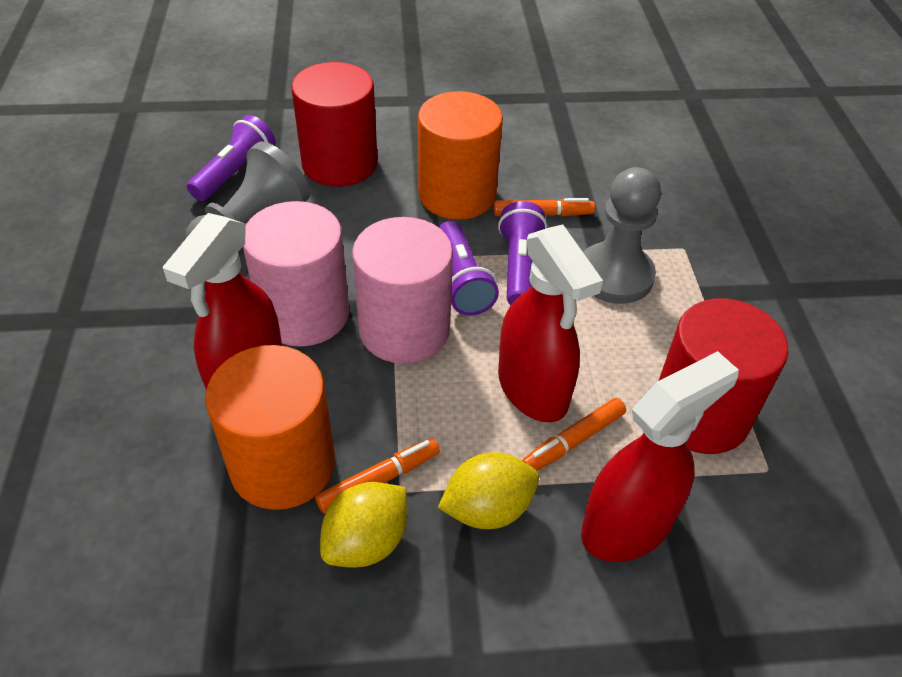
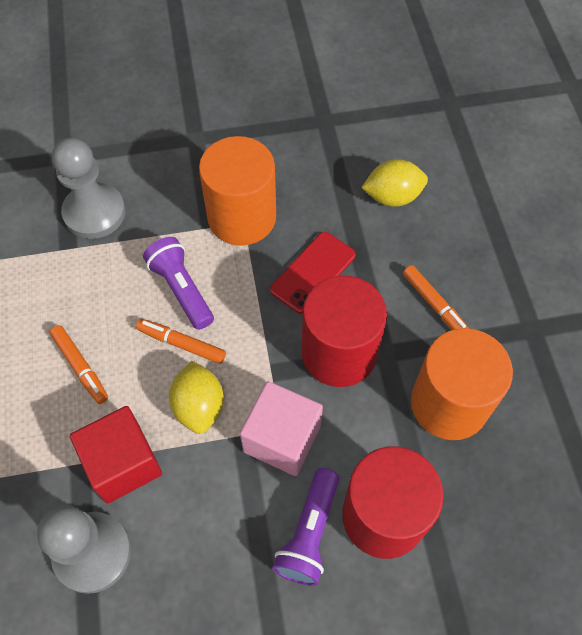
pink cube: none = 0 -> [240,381,323,476] = 1
pink cylinder: [243,201,349,347] [352,217,453,364] = 2 -> none = 0
purple flashlight: [187,115,276,201] [439,221,499,316] [498,201,547,305] = 3 -> [143,237,214,330] [272,468,339,586] = 2
red cube: none = 0 -> [70,406,162,503] = 1
red phone: none = 0 -> [270,232,356,314] = 1
red spray bottle: [163,213,282,390] [498,225,603,422] [581,351,739,562] = 3 -> none = 0

